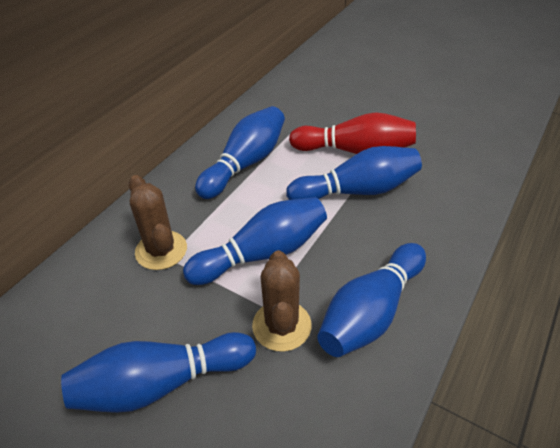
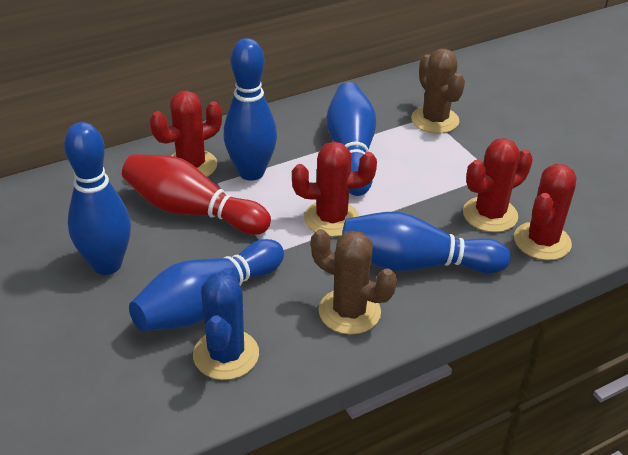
blue cactus: none = 0 -> [193,268,259,380] = 1
red cactus: none = 0 -> [150,91,222,177] [292,142,377,237] [463,138,533,232] [514,164,577,260] = 4

